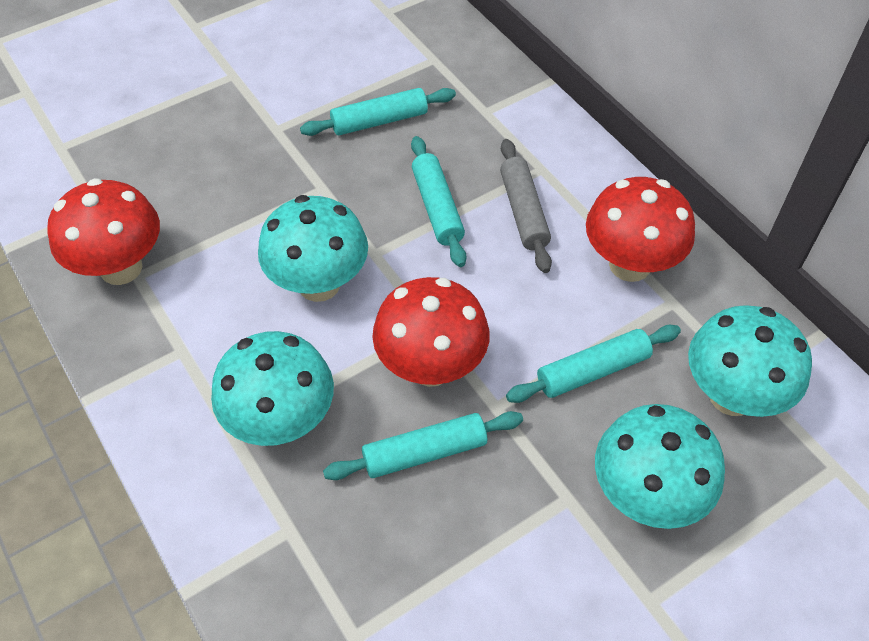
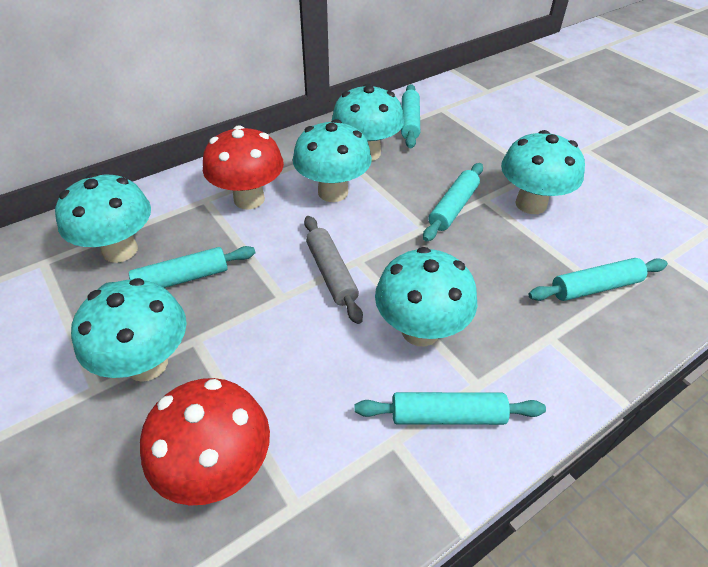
red mushroom: [47,178,160,285] [372,277,490,387] [586,177,695,282] = 3 -> [140,378,270,506] [203,125,284,210] = 2
turquoise mushroom: [211,331,334,446] [258,195,368,302] [595,404,725,529] [688,305,812,417] = 4 -> [55,173,151,263] [71,278,187,382] [293,119,372,202] [332,83,404,161] [375,247,477,346] [501,130,585,214] = 6
turquoise rolling pin: [300,88,456,136] [323,411,523,480] [411,136,466,267] [506,325,681,403] = 4 -> [97,246,256,290] [355,392,546,425] [401,84,420,148] [423,163,483,242] [529,258,668,301] = 5

